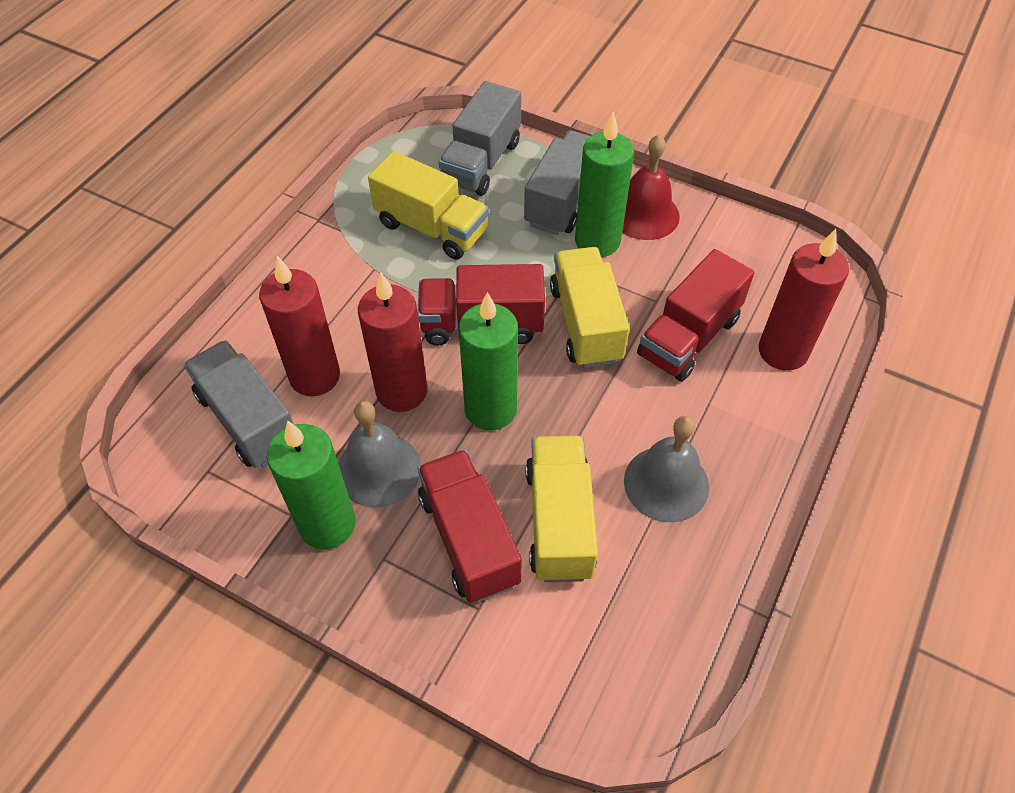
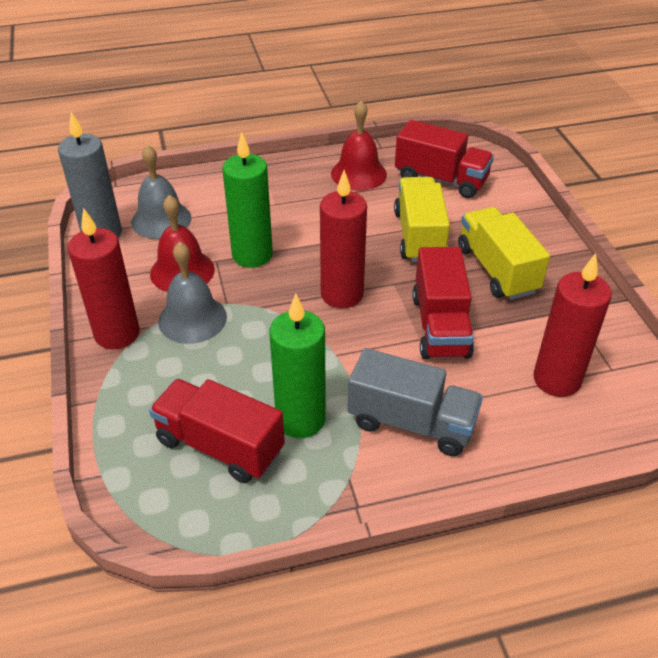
green candle: [267,420,356,550] [459,292,518,431] [575,112,634,257] = 3 -> [222,132,273,268] [269,294,326,438] = 2
grey candle: none = 0 -> [58,112,122,238] = 1
grey truck: [184,340,294,468] [438,81,521,196] [524,130,590,235] = 3 -> [348,348,483,456] = 1
red bell: [622,135,680,240] = 1 -> [150,195,215,292] [331,101,387,191] = 2
yellow truck: [368,151,489,260] [526,436,598,582] [550,247,630,368] = 3 -> [394,177,450,262] [458,207,550,300] = 2

